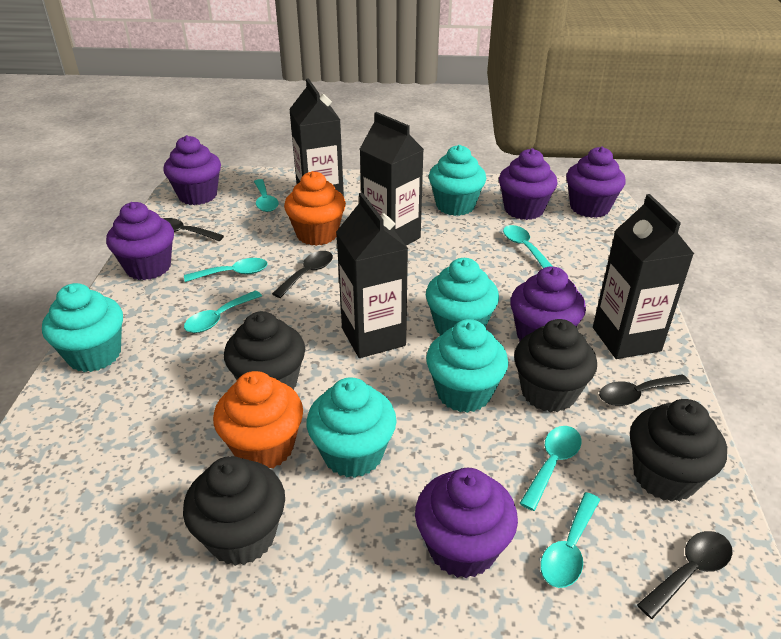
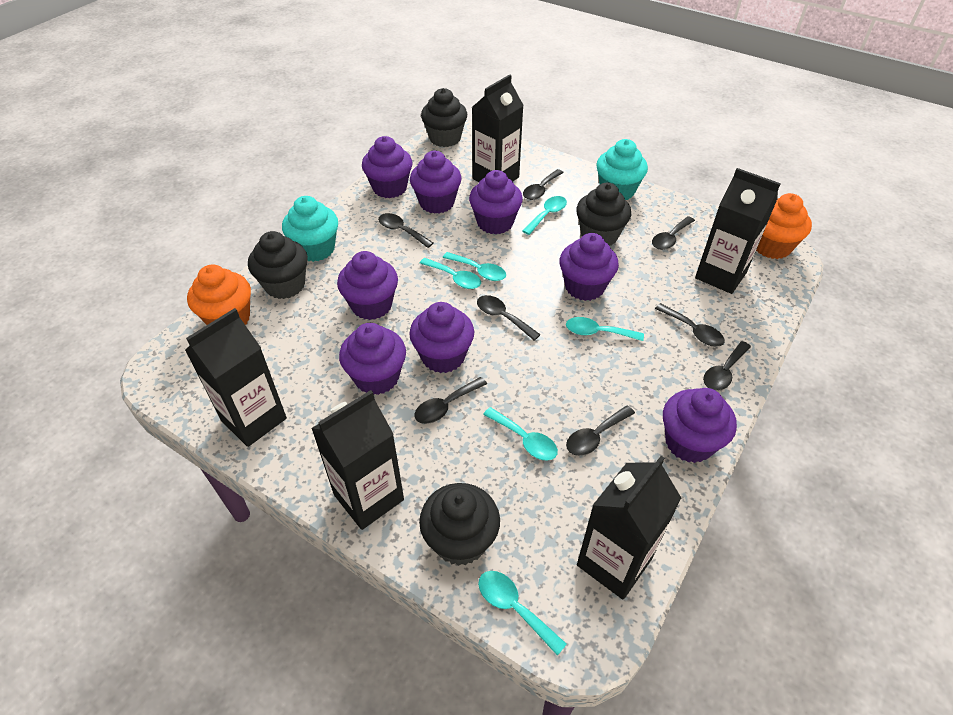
black carton: [289,78,344,196] [336,193,408,358] [360,112,424,246] [593,194,694,359] = 4 -> [185,308,287,447] [311,390,404,530] [472,74,524,182] [577,456,681,600] [695,168,781,294] = 5
black spoon: [163,218,224,241] [272,251,333,298] [599,374,690,406] [637,531,733,619] = 4 -> [378,213,433,248] [415,377,487,424] [477,295,541,341] [523,169,564,200] [566,405,635,456] [652,216,695,250] [655,303,725,347] [703,341,751,391] = 8
purple cupcake: [106,202,174,280] [163,135,221,205] [415,468,518,578] [499,148,558,220] [510,266,586,341] [566,147,626,218] = 6 -> [337,251,398,320] [339,323,406,395] [362,136,412,198] [409,302,474,373] [410,151,462,214] [469,170,523,235] [559,233,619,301] [663,388,737,463] = 8
turquoise cupcake: [42,283,123,372] [307,377,397,478] [426,258,499,336] [426,319,508,413] [429,145,486,216] = 5 -> [282,196,338,262] [596,139,648,200] = 2

